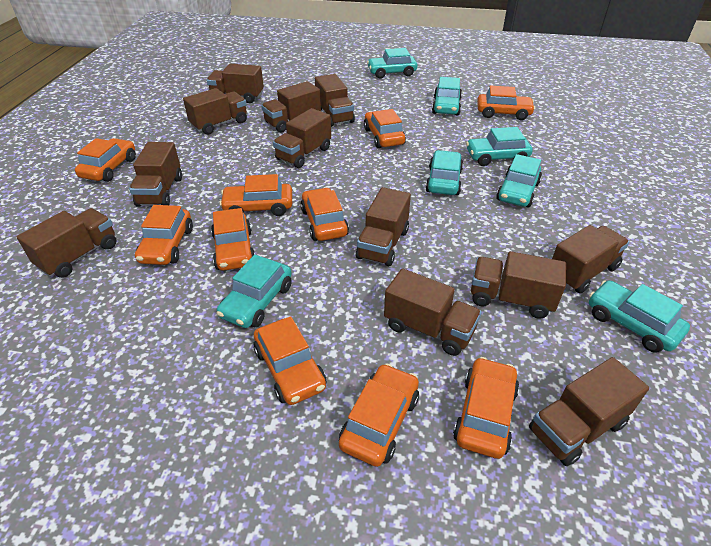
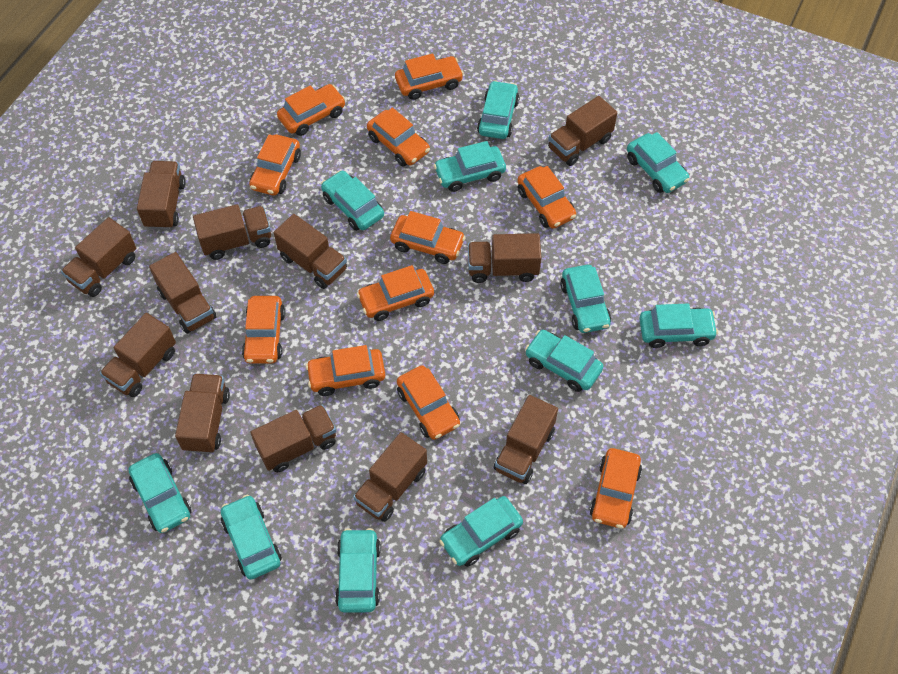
orange car: [75,138,136,182] [135,205,193,265] [211,208,255,271] [219,174,292,216] [253,316,326,405] [300,188,349,241] [339,363,419,467] [364,109,406,148] [453,357,519,459] [477,86,535,120] = 10 -> [242,296,285,363] [249,134,301,195] [277,84,346,136] [306,345,385,396] [357,265,434,321] [367,108,430,166] [390,211,466,264] [395,53,464,100] [397,365,460,440] [517,166,576,229] [590,448,642,529] = 11
turquoise car: [217,255,292,328] [367,48,417,79] [425,150,463,195] [432,77,462,116] [466,127,533,166] [496,154,542,208] [589,280,690,353] = 7 -> [129,453,192,533] [221,495,282,579] [321,170,384,231] [335,528,381,613] [434,141,506,192] [439,496,523,567] [477,80,519,139] [525,330,604,392] [560,265,611,333] [627,132,690,193] [639,303,718,348] = 11

